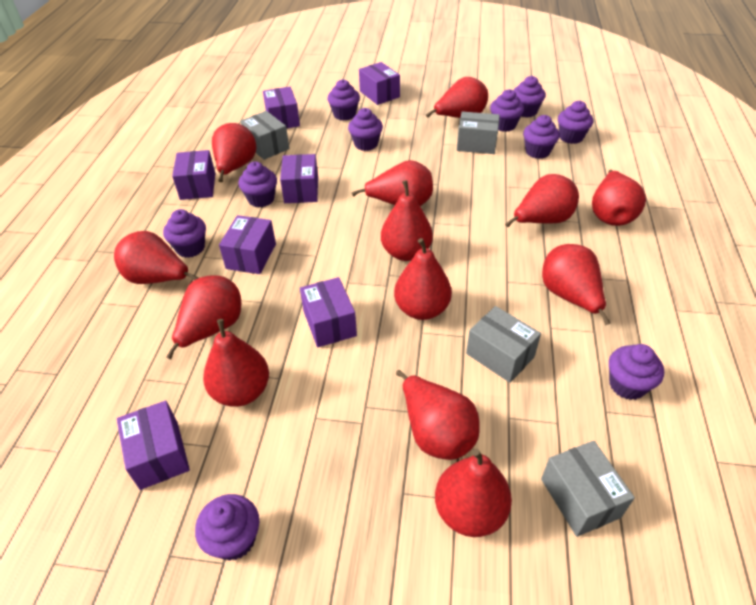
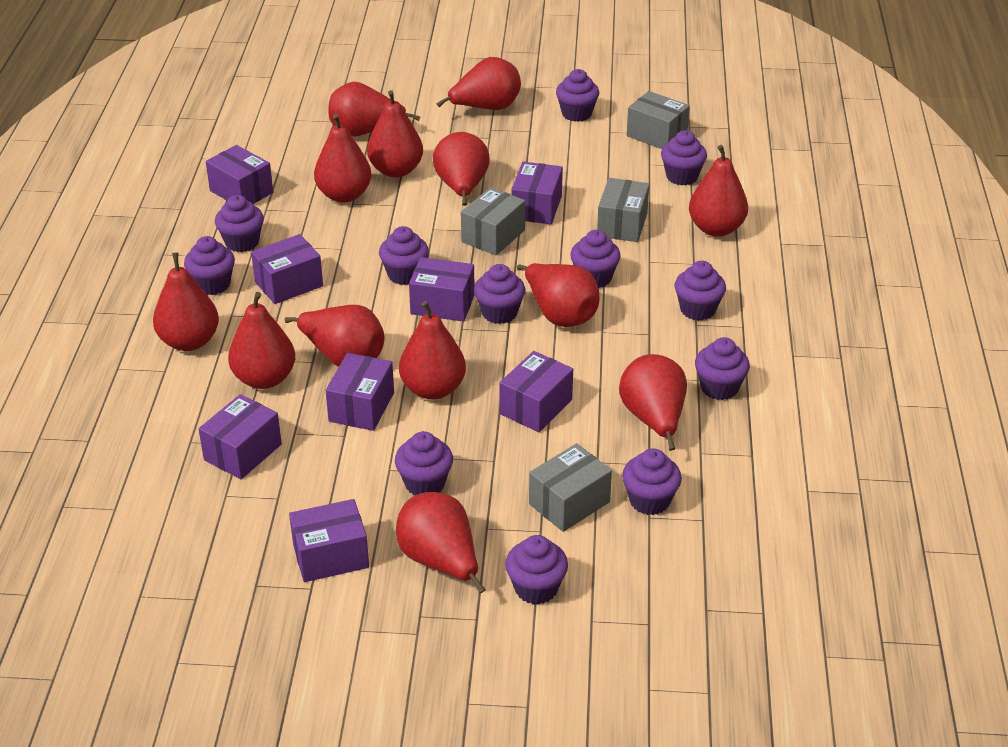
purple box: [117,401,190,490] [172,150,215,200] [219,215,276,274] [263,87,300,129] [280,154,318,203] [300,277,357,347] [359,62,400,105] = 7 -> [199,394,282,479] [206,145,273,204] [251,234,323,304] [289,499,369,582] [326,353,394,431] [409,257,475,322] [499,351,573,432] [511,162,563,224] = 8
purple cupcake: [163,209,206,258] [195,494,259,561] [238,161,277,207] [327,79,360,121] [348,108,383,151] [490,89,524,132] [513,76,546,117] [523,115,560,159] [558,101,593,144] [609,344,664,400] = 10 -> [184,236,235,295] [215,195,264,252] [379,226,429,285] [395,431,453,495] [474,264,525,324] [505,535,568,605] [556,69,599,122] [570,230,621,288] [622,448,682,515] [661,130,707,185] [675,261,726,321] [695,337,750,400] = 12

